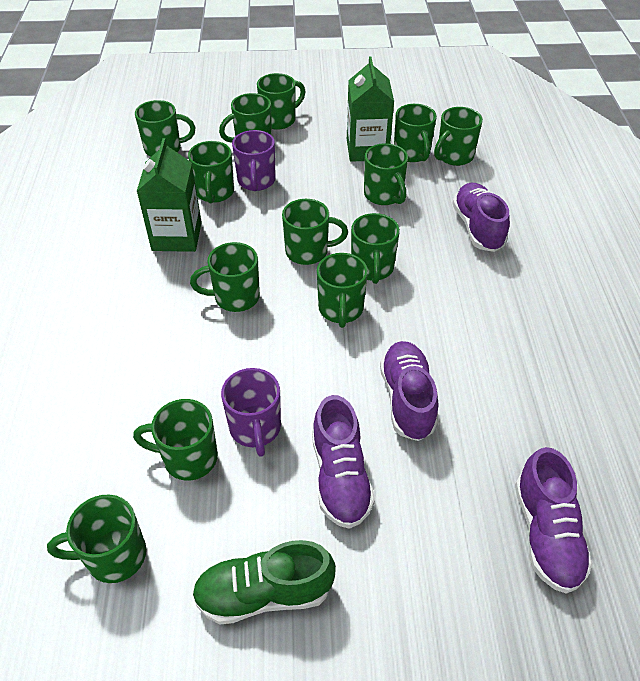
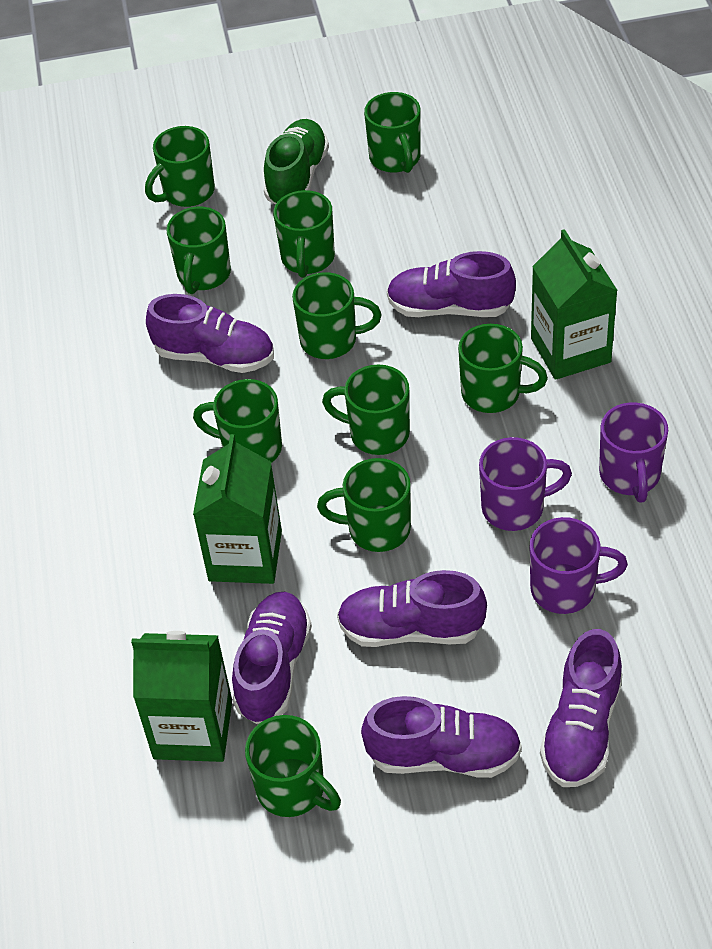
green carton: [136,138,202,252] [347,56,394,162] = 2 -> [131,631,232,762] [193,434,282,584] [531,229,618,380] = 3
green mug: [47,495,146,583] [133,399,218,481] [135,100,195,157] [188,141,234,203] [190,242,260,312] [219,93,272,143] [257,73,305,130] [282,199,348,265] [317,253,368,328] [351,213,400,284] [364,143,408,205] [394,104,437,162] [434,107,483,166] = 13 -> [145,126,215,207] [166,207,231,294] [193,379,282,463] [245,715,341,817] [273,190,335,278] [292,272,381,359] [317,458,411,552] [322,364,410,455] [364,92,420,173] [458,324,548,413] = 10
purple mug: [221,368,281,457] [232,130,276,191] = 2 -> [479,437,572,531] [530,517,628,614] [599,402,668,502] = 3
purple shoe: [312,395,375,529] [380,341,438,441] [452,183,510,252] [515,447,593,594] = 4 -> [146,294,274,373] [232,592,312,724] [337,570,487,647] [361,696,522,778] [387,251,516,317] [540,629,623,787] = 6

